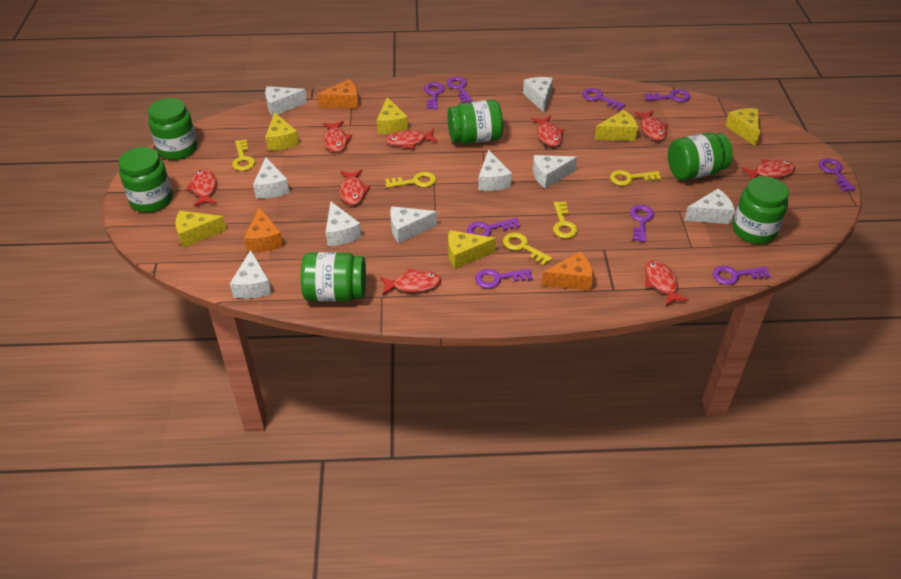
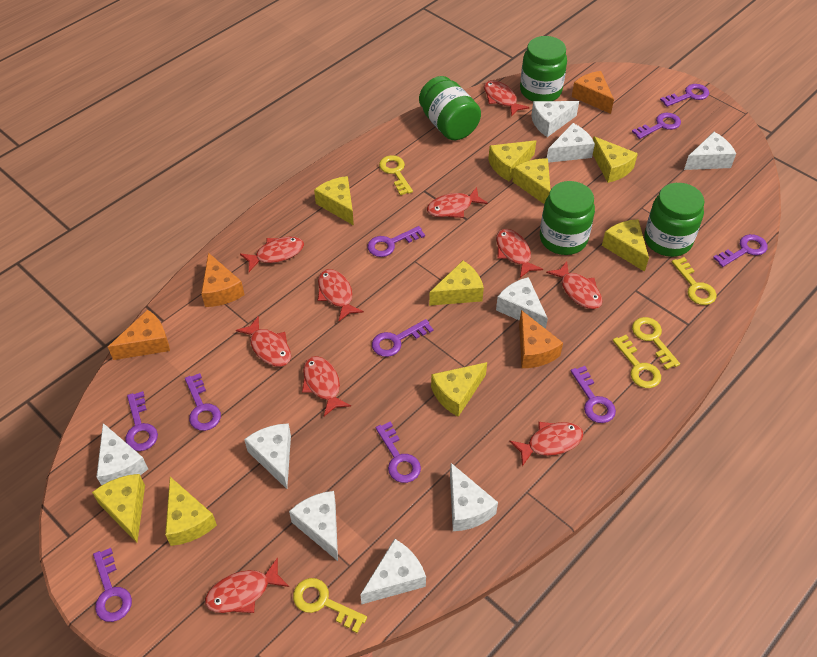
green jar: [119,147,173,213] [148,98,197,160] [301,252,366,301] [448,100,503,144] [668,133,733,180] [732,176,789,244] = 6 -> [419,76,481,140] [520,36,567,101] [540,181,595,255] [644,183,704,257] = 4
orange cheese: [244,207,283,252] [317,79,359,109] [542,251,593,291] = 3 -> [108,310,170,360] [201,253,244,307] [519,310,563,368] [572,71,614,114] = 4
purple key: [424,82,445,109] [447,77,473,103] [467,218,521,236] [475,269,533,288] [582,88,626,110] [630,205,654,242] [644,89,691,102] [713,266,771,285] [819,158,855,192] = 9 -> [93,548,132,622] [125,391,158,451] [185,373,221,431] [368,226,425,257] [372,319,433,357] [375,422,421,483] [571,366,616,423] [632,113,681,139] [660,84,709,107] [713,234,768,267] = 10
red fish: [186,169,217,206] [323,121,352,152] [340,170,371,205] [380,268,441,295] [386,129,438,149] [531,116,564,147] [634,110,668,141] [645,260,689,306] [741,159,795,179] = 9 -> [205,557,289,613] [236,316,291,367] [240,237,304,272] [302,356,351,416] [318,269,364,321] [427,187,488,218] [484,80,530,117] [496,229,543,278] [509,422,584,466] [546,261,603,309] = 10
yellow cheese: [176,211,227,248] [265,112,299,150] [377,97,408,134] [448,230,496,269] [594,110,638,141] [725,108,760,146] = 6 -> [92,474,145,543] [165,477,217,546] [314,176,354,226] [429,261,484,306] [431,362,487,417] [488,140,536,181] [512,158,551,204] [593,136,638,183] [602,219,649,272] = 9

